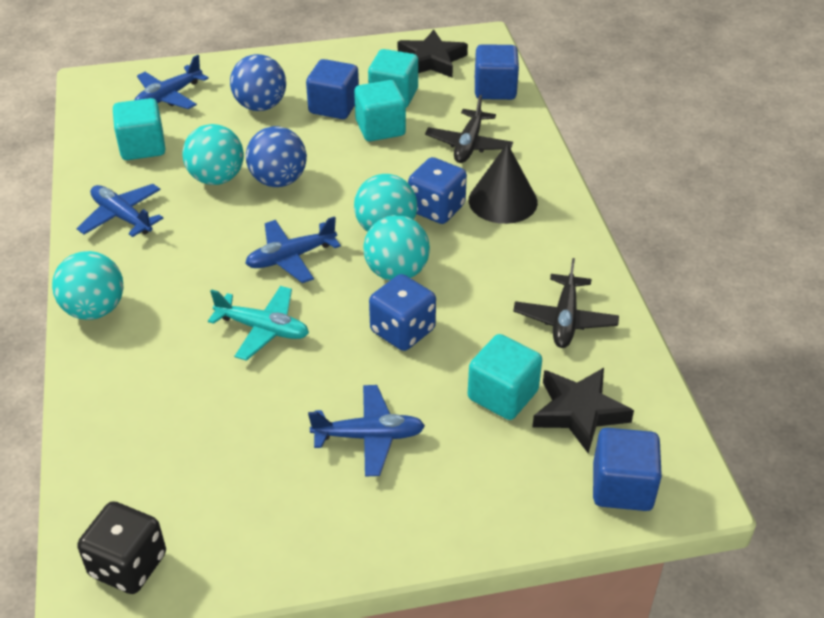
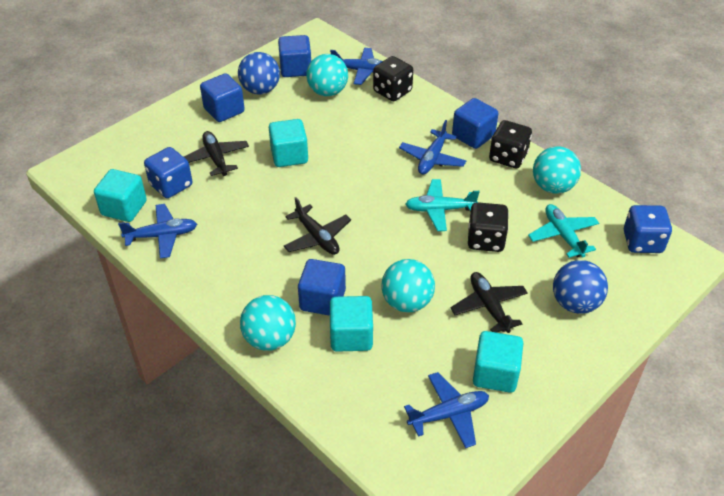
black cone: [469,143,538,224] = 1 -> none = 0
black dice: [77,501,166,594] = 1 -> [373,56,413,101] [468,202,509,252] [489,120,532,168] = 3
black plane: [425,95,513,163] [513,258,619,348] = 2 -> [184,131,249,176] [284,197,351,255] [450,272,528,333] = 3
black star: [398,29,468,78] [532,368,634,453] = 2 -> none = 0
blue cube: [306,59,359,119] [475,44,519,100] [593,428,662,511] = 3 -> [200,73,245,122] [278,35,311,77] [298,259,346,316] [452,98,498,149] = 4
turquoise plane: [208,286,309,361] = 1 -> [405,179,479,231] [528,204,599,258] = 2

